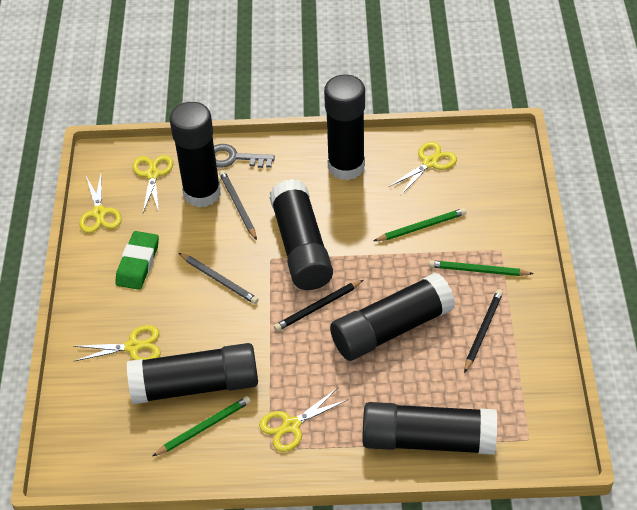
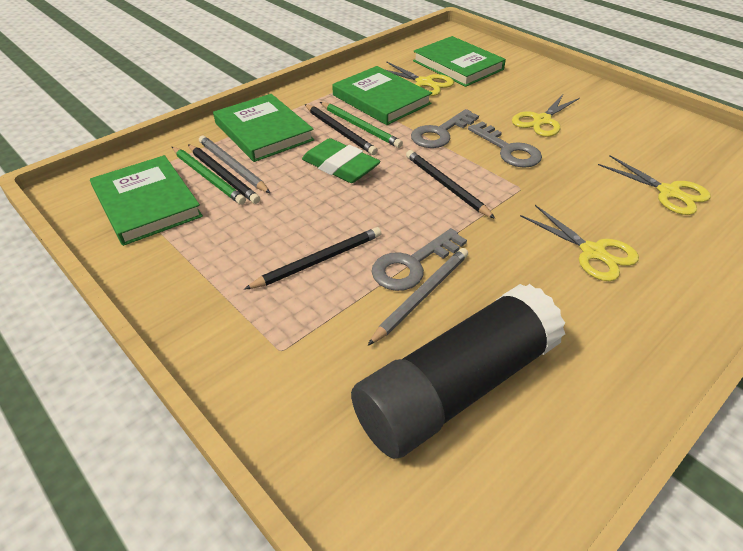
black glue stick: [127,343,258,404] [170,102,221,208] [270,179,333,290] [324,74,365,180] [330,273,455,361] [362,402,497,455] = 6 -> [351,284,565,459] = 1
black pencil: [274,280,363,331] [464,289,503,373] = 2 -> [188,145,260,204] [244,227,382,290] [305,104,378,155] [406,150,496,219] = 4
green book: none = 0 -> [90,155,203,246] [213,94,314,162] [332,66,432,125] [413,36,506,87] = 4
green pencil: [153,396,251,456] [374,208,466,241] [429,260,533,276] = 3 -> [172,147,246,205] [320,102,403,148] = 2
grey key: [214,144,275,168] = 1 -> [372,228,467,291] [411,109,479,148] [468,122,542,168] = 3
yellow scissors: [73,325,161,361] [79,174,122,233] [133,155,173,213] [259,388,347,452] [389,142,457,195] = 5 -> [386,61,454,96] [512,93,580,137] [520,205,639,281] [598,155,711,215] = 4

